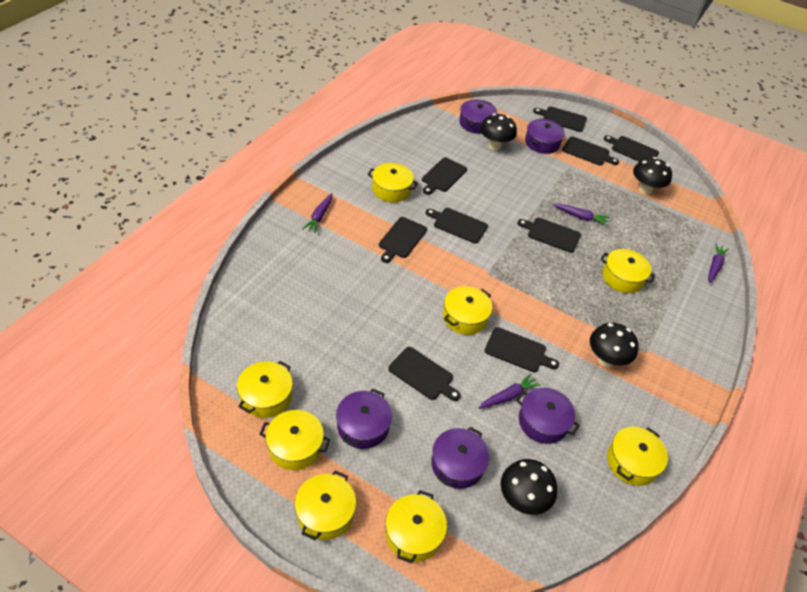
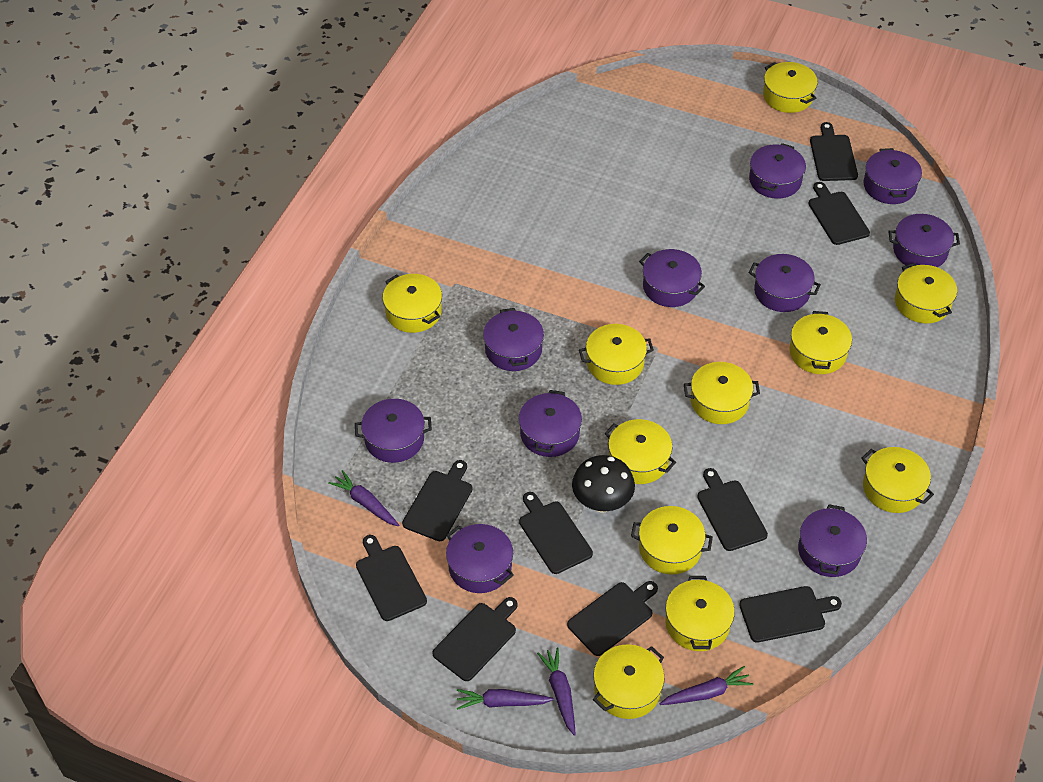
black mushroom: [480,114,517,150] [501,459,557,515] [590,323,639,367] [633,157,672,195] = 4 -> [572,455,635,512] = 1
purple pot: [336,389,392,449] [431,427,489,489] [459,100,497,134] [516,388,580,444] [525,119,565,154] = 5 -> [355,399,432,463] [446,524,514,593] [483,308,544,371] [519,390,582,457] [639,249,705,307] [748,254,821,312] [749,143,806,199] [798,504,867,577] [864,148,922,204] [888,214,960,267] = 10
yellow pot: [237,361,293,418] [259,410,330,470] [295,470,356,540] [368,163,418,202] [385,490,447,563] [443,286,492,335] [601,249,655,293] [607,427,668,486] = 8 -> [383,274,442,333] [579,324,654,385] [593,644,665,719] [605,419,676,484] [631,506,713,575] [665,576,735,651] [684,362,760,424] [763,62,818,113] [790,311,852,374] [861,447,934,513] [895,263,957,324] = 11

